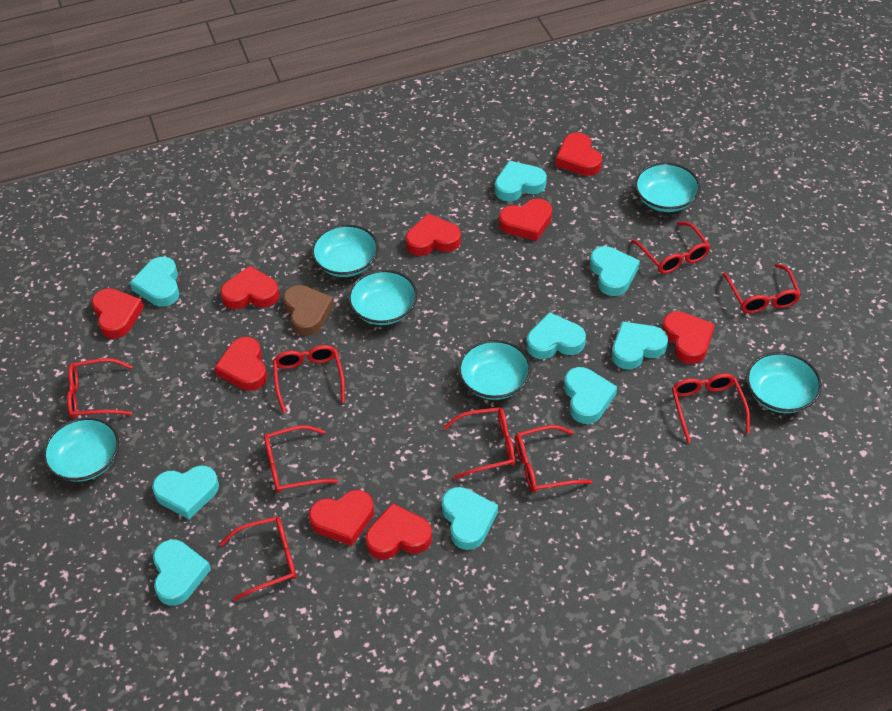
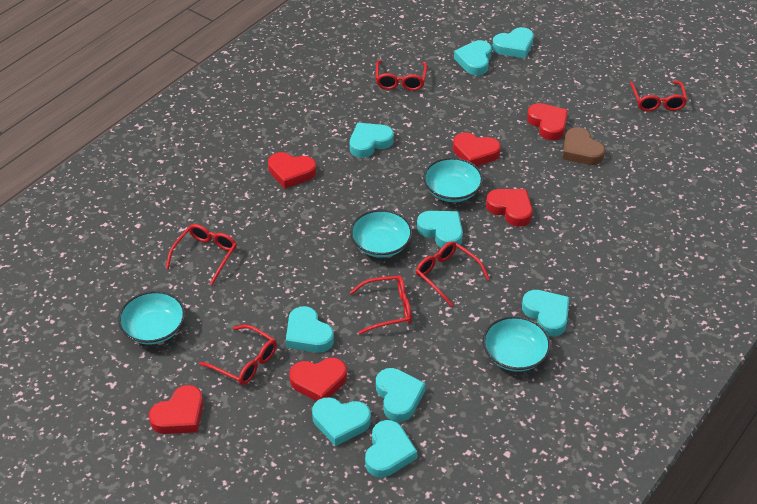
red glasses: [67,358,133,419] [220,516,296,601] [264,425,339,493] [273,345,345,413] [443,407,515,479] [515,425,592,493] [631,221,711,274] [672,373,750,443] [722,264,801,314] = 9 -> [166,224,237,285] [199,324,277,385] [350,276,412,334] [376,60,427,91] [416,241,490,307] [630,81,688,111] = 6
red heart: [92,288,144,339] [214,337,267,391] [220,266,279,310] [309,490,374,546] [366,503,432,559] [406,213,461,256] [499,199,552,241] [556,132,602,176] [662,311,715,364] = 9 -> [149,385,204,434] [268,152,316,189] [289,358,347,401] [453,132,501,166] [486,189,533,227] [527,103,568,140] = 6
turquoise bowl: [43,417,119,482] [311,224,379,277] [348,270,418,325] [458,340,531,400] [635,163,700,212] [746,352,822,413] = 6 -> [118,291,185,345] [350,210,412,258] [423,158,483,202] [483,316,551,372] = 4

